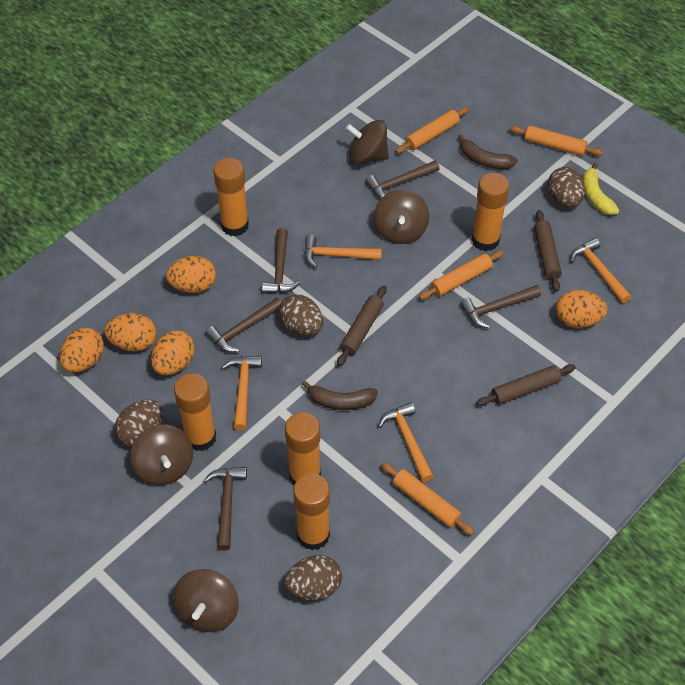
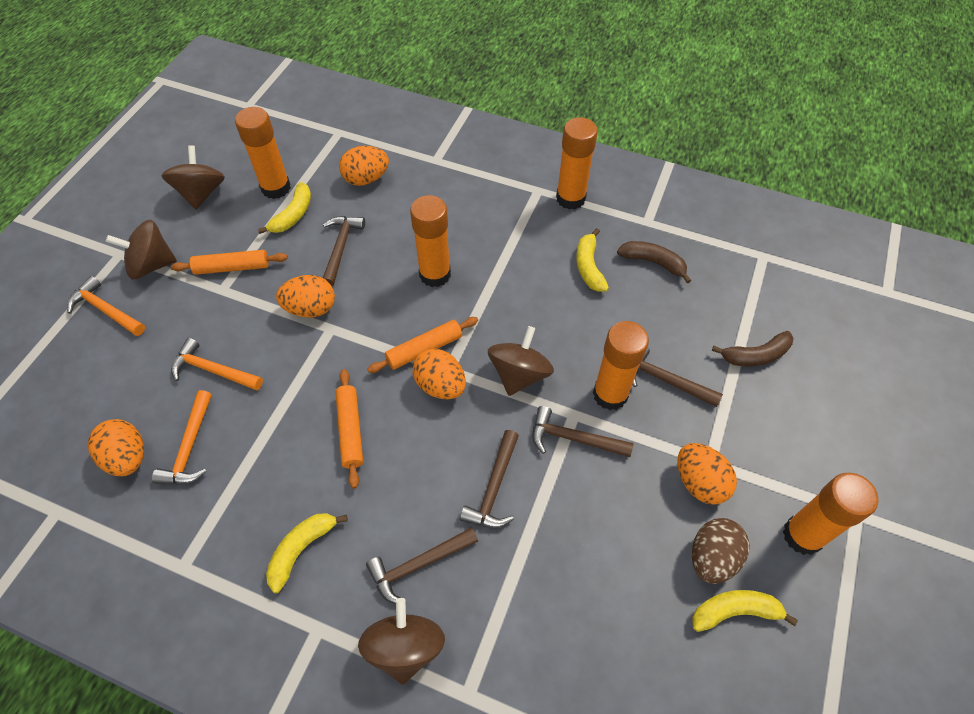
brown egg: [115,399,163,447] [279,295,323,336] [284,555,342,600] [548,167,585,208] = 4 -> [692,518,750,584] = 1
brown rolling pin: [337,286,386,366] [476,364,576,406] [534,210,562,292] = 3 -> none = 0
orange hammer: [221,356,262,430] [304,235,382,268] [378,402,434,482] [570,238,631,303] = 4 -> [67,276,145,336] [152,390,212,485] [171,338,263,391] = 3
orange rolling pin: [381,462,474,535] [396,107,469,153] [419,251,504,300] [510,125,603,156] = 4 -> [171,250,288,275] [335,369,363,488] [367,317,478,373] = 3
yellow banana: [583,163,619,215] = 1 -> [258,182,311,234] [266,513,348,593] [576,228,609,292] [692,590,798,632] = 4

